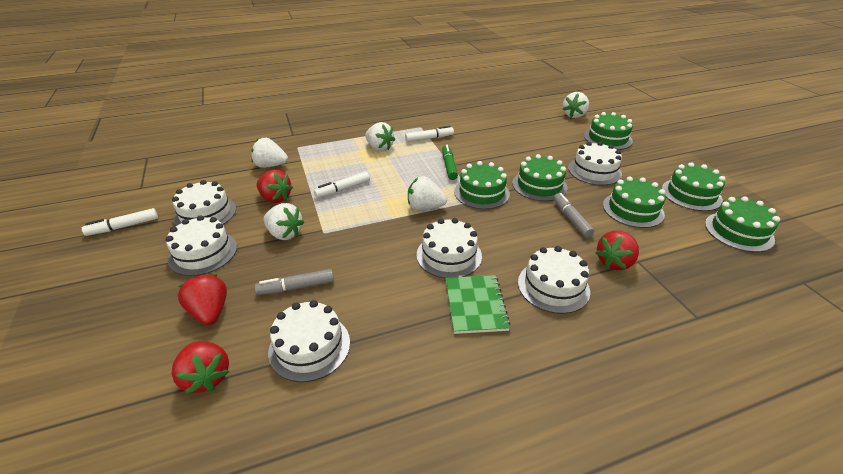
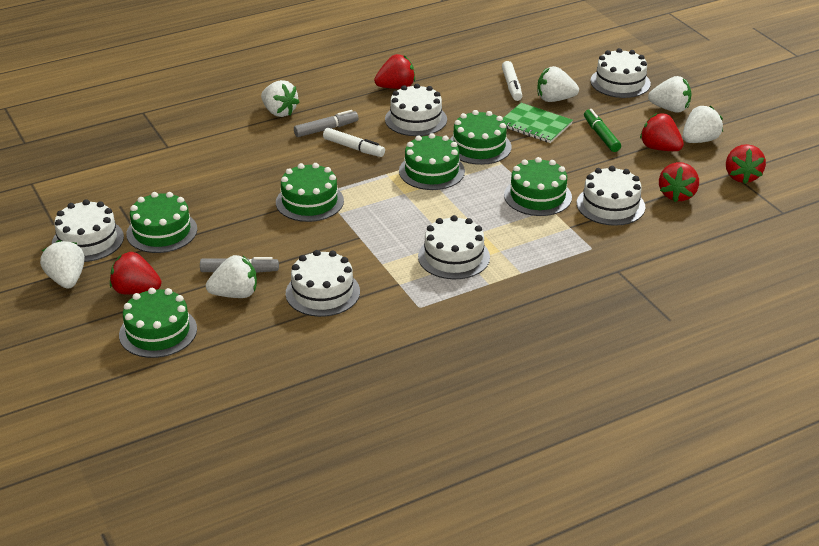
red strawberry: [172,341,229,394] [178,274,227,325] [257,170,293,203] [595,231,639,270] = 4 -> [110,252,161,295] [374,54,415,89] [640,113,684,151] [659,162,699,202] [726,144,766,184] = 5
white marker: [82,208,158,236] [314,171,370,198] [405,126,454,142] = 3 -> [323,128,385,157] [502,61,522,101] = 2
white strawberry: [251,138,288,168] [264,203,304,240] [365,122,395,151] [408,176,447,210] [563,92,589,118] = 5 -> [40,240,85,289] [206,255,257,298] [261,80,300,117] [537,66,579,102] [648,76,692,113] [682,106,723,143] = 6

